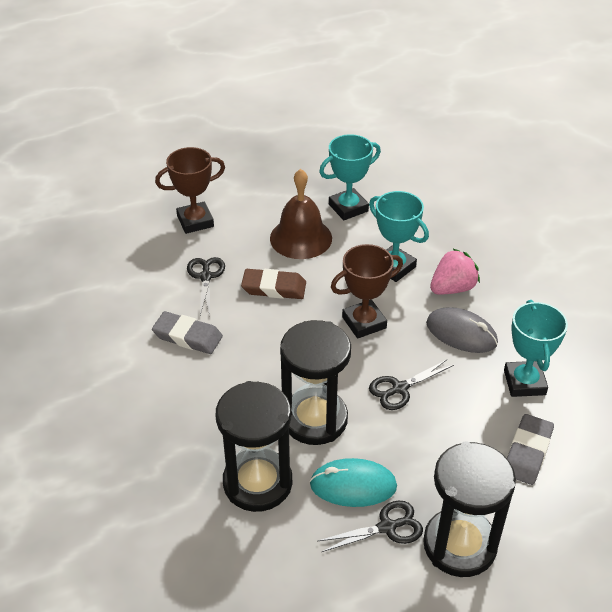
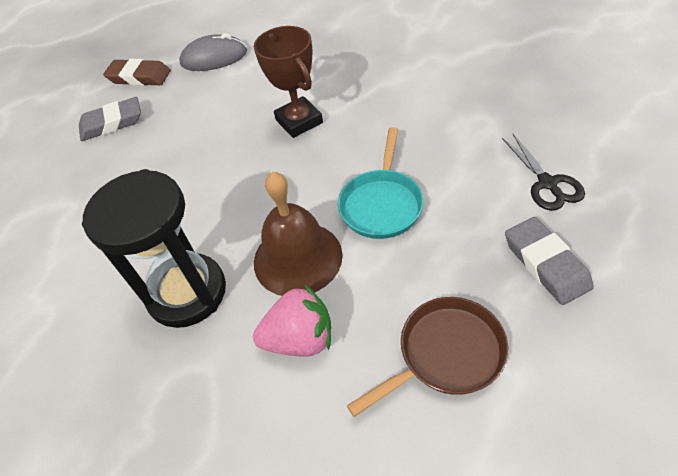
black hourglass: [216,381,292,512] [280,320,351,445] [423,441,516,577] = 3 -> [82,169,226,328] = 1
black scissors: [187,257,225,315] [318,501,423,552] [369,359,454,410] = 3 -> [502,134,585,211] = 1
brown pan: none = 0 -> [347,297,508,417] = 1
brown trophy: [155,147,225,234] [331,244,403,338] = 2 -> [254,26,323,138] = 1
turquoise mouse: [310,458,397,507] = 1 -> none = 0
turquoise pan: none = 0 -> [338,127,424,239] = 1
turquoise trophy: [319,134,381,220] [369,191,429,282] [504,300,568,397] = 3 -> none = 0

